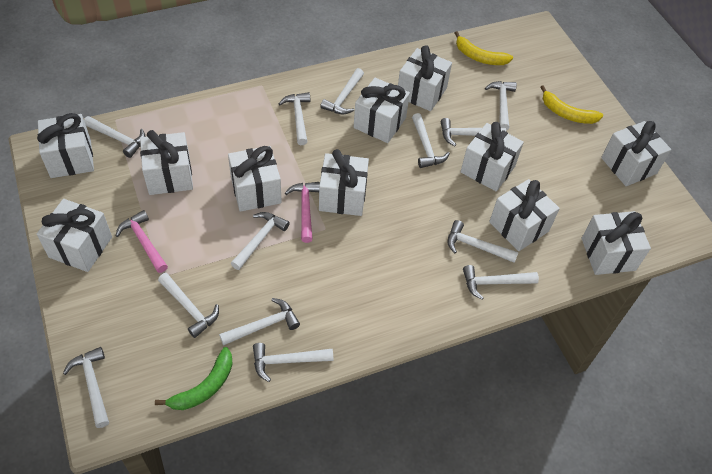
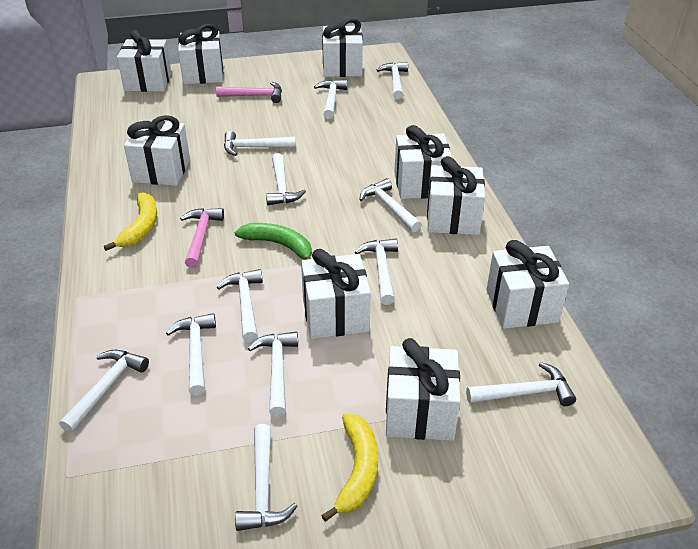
white gift: [37,113,94,178] [37,199,112,272] [140,130,193,195] [228,146,282,212] [319,149,369,216] [354,78,410,143] [398,45,452,111] [461,122,524,192] [489,179,560,251] [582,211,651,275] [601,121,671,186] = 11 -> [117,30,172,92] [124,115,190,186] [178,24,223,84] [301,249,371,339] [322,18,363,77] [386,338,460,441] [394,125,452,199] [427,156,485,235] [486,240,569,329] = 9
white hammer: [63,347,109,428] [84,116,145,158] [158,273,219,338] [219,298,300,346] [231,212,290,270] [253,343,333,382] [279,92,310,145] [320,68,364,114] [412,113,450,168] [441,118,506,146] [447,220,519,263] [463,265,539,300] [485,81,517,130] = 13 -> [59,350,149,433] [166,313,216,396] [217,269,263,342] [224,131,296,156] [235,424,298,531] [248,332,298,417] [266,153,306,205] [314,80,347,119] [355,239,398,305] [360,178,422,232] [377,62,408,100] [466,362,576,406] = 12

